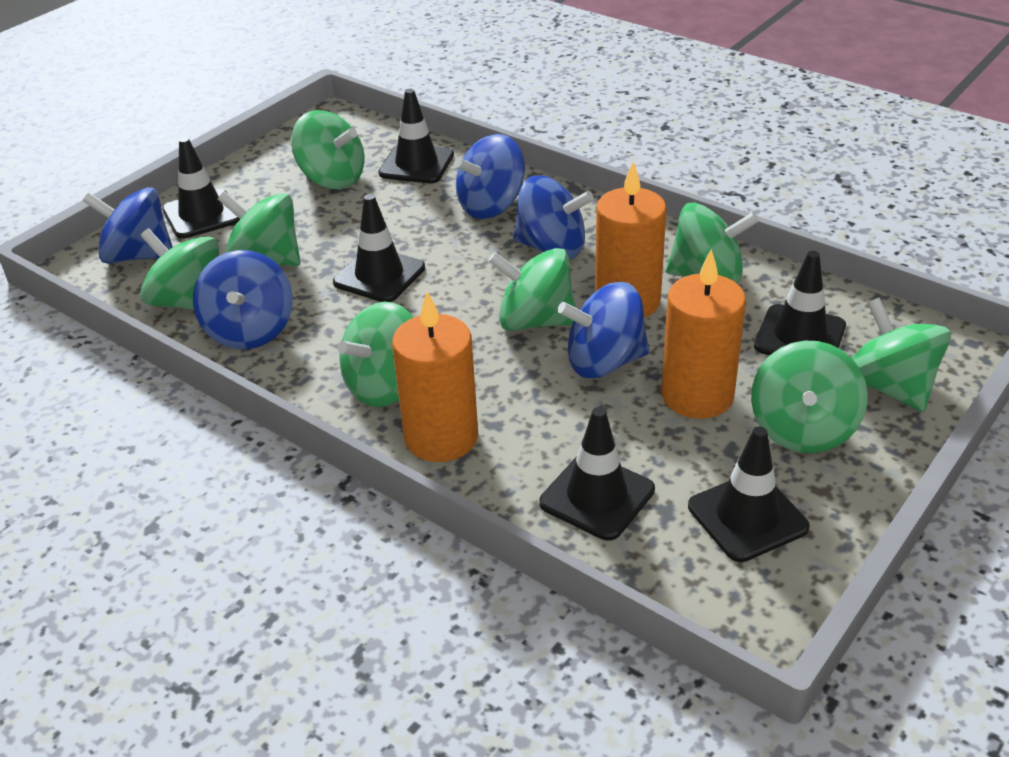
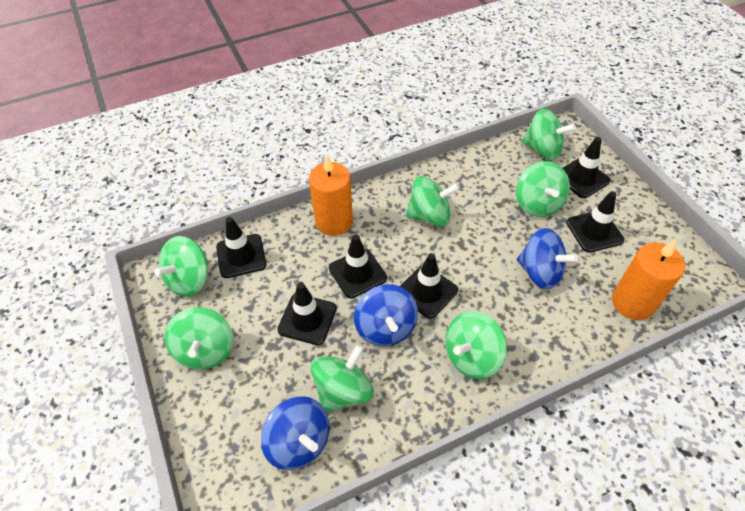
blue spinning top: [82,187,173,264] [193,250,293,349] [454,134,525,219] [513,175,594,259] [558,282,649,378] = 5 -> [261,396,329,470] [354,284,418,347] [517,228,579,290] = 3
green spinning top: [140,228,219,310] [218,191,300,266] [291,110,364,189] [338,302,414,407] [488,248,576,331] [666,203,759,284] [751,341,868,453] [852,298,951,412] = 8 -> [154,236,208,297] [165,307,233,370] [310,345,374,413] [406,176,460,227] [445,311,507,379] [516,161,570,217] [522,109,576,160] = 7
orange candle: [392,292,478,462] [595,161,667,318] [661,249,746,419] = 3 -> [309,155,353,236] [612,240,685,320] = 2

